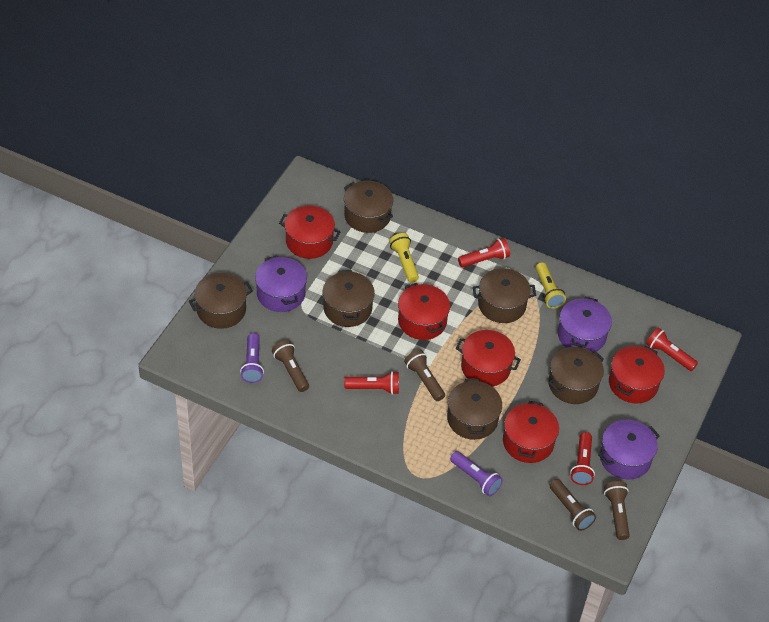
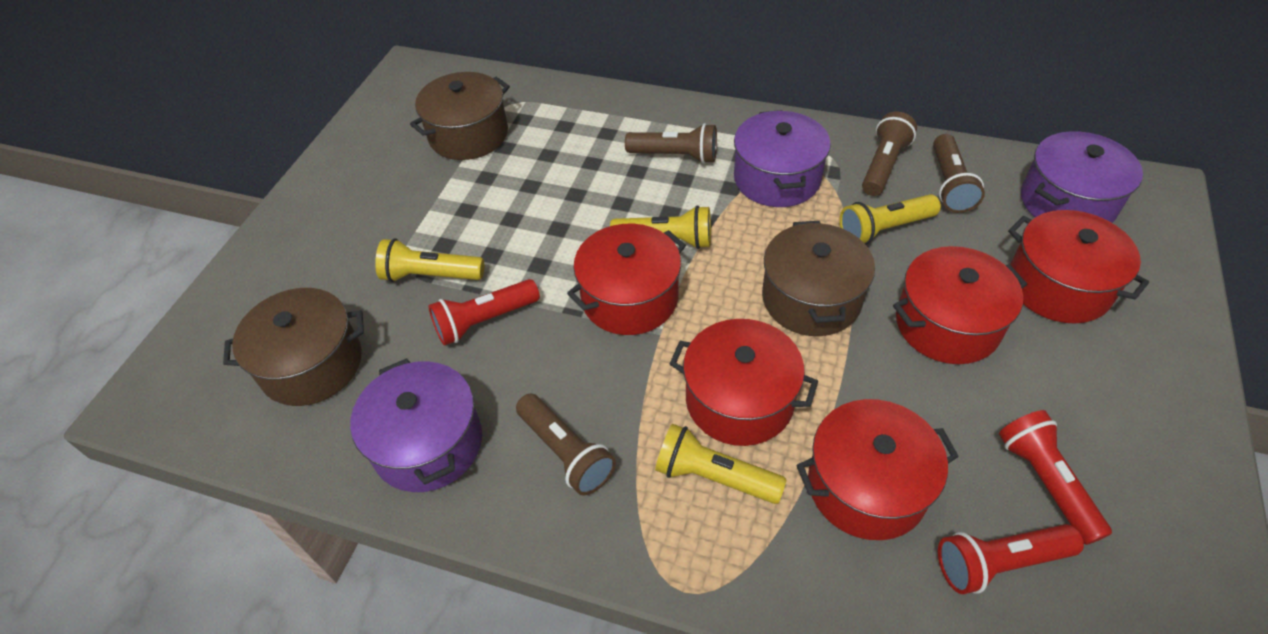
brown pot: [189,273,253,329] [323,270,375,327] [344,181,393,233] [447,379,502,440] [473,268,536,323] [548,347,604,404] = 6 -> [223,288,364,406] [410,72,510,160] [762,221,875,336] = 3
purple flashlight: [240,333,264,383] [450,451,503,496] = 2 -> none = 0
red flashlight: [344,371,399,395] [458,238,510,267] [570,432,595,485] [646,327,698,371] = 4 -> [428,279,540,346] [938,524,1084,594] [999,410,1112,545] = 3
yellow flashlight: [389,233,419,283] [536,262,566,309] = 2 -> [375,238,484,282] [610,205,711,249] [655,424,787,504] [839,194,941,245] = 4

